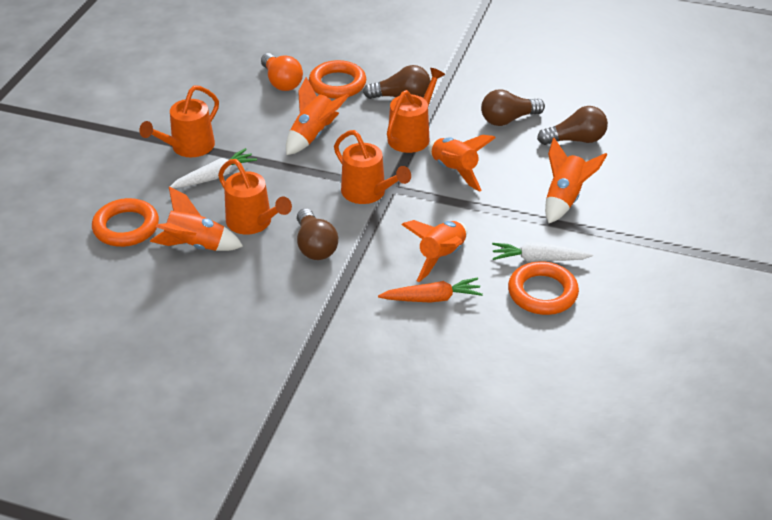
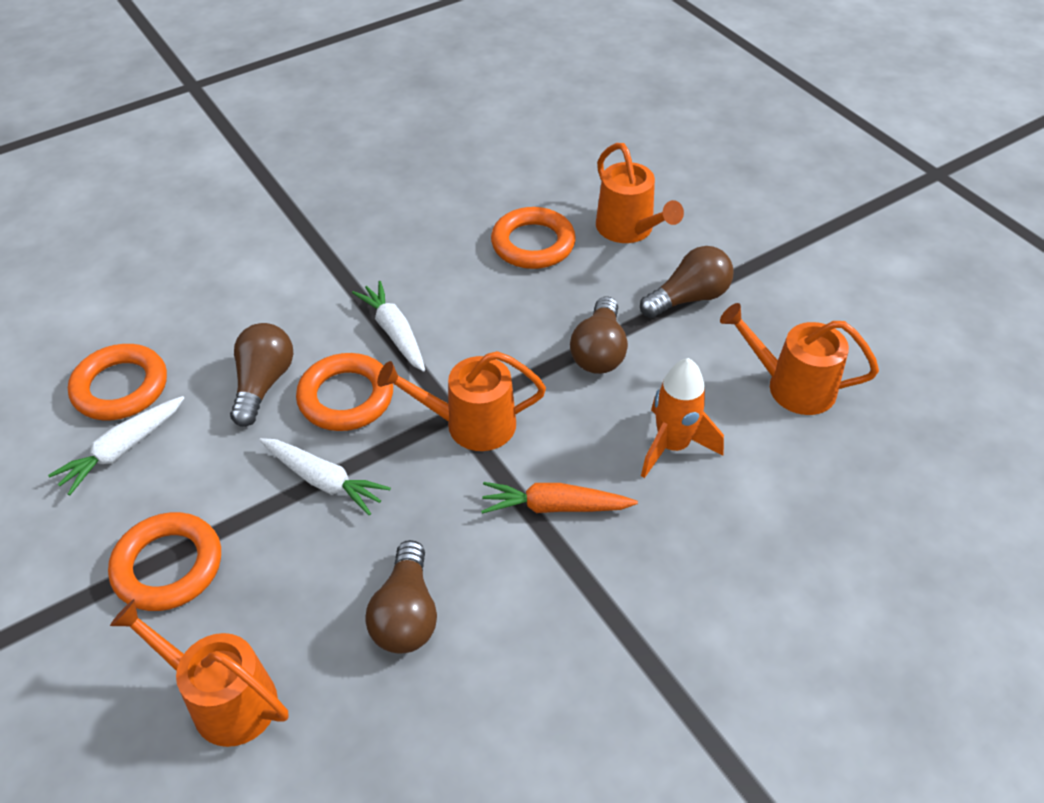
orange light bulb: [261,53,303,91] = 1 -> none = 0
orange ring: [92,198,159,247] [309,60,366,99] [508,261,579,315] = 3 -> [68,344,167,420] [108,512,221,611] [296,353,393,431] [491,207,576,269] = 4
orange rocket: [150,187,243,251] [286,77,349,155] [402,220,467,282] [429,135,496,192] [545,138,608,223] = 5 -> [641,358,724,478] = 1
white carrot: [170,148,257,188] [492,242,593,262] = 2 -> [48,396,184,495] [259,438,391,516] [352,281,425,372] = 3

